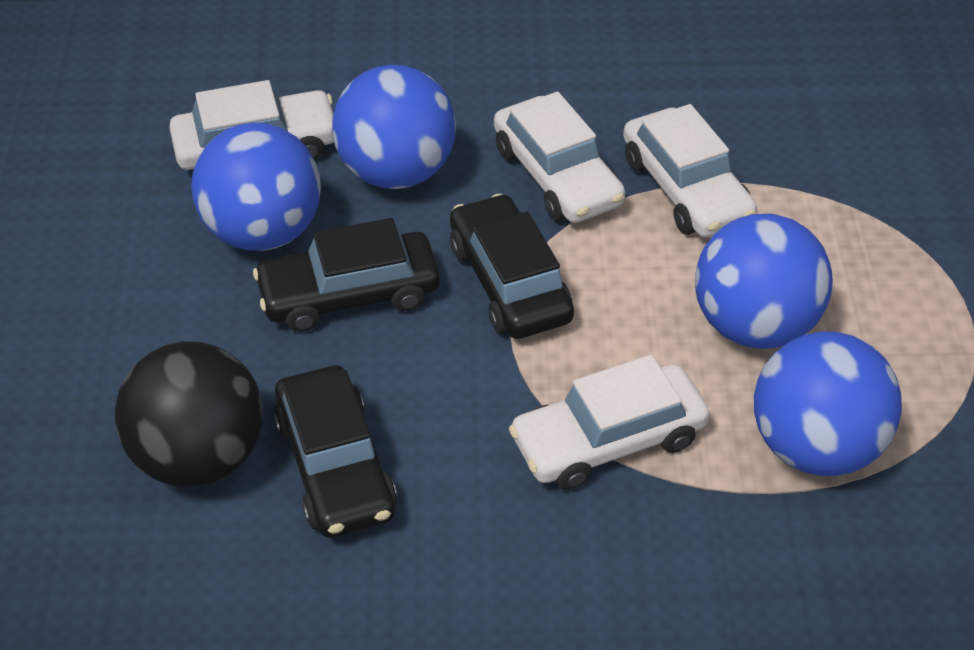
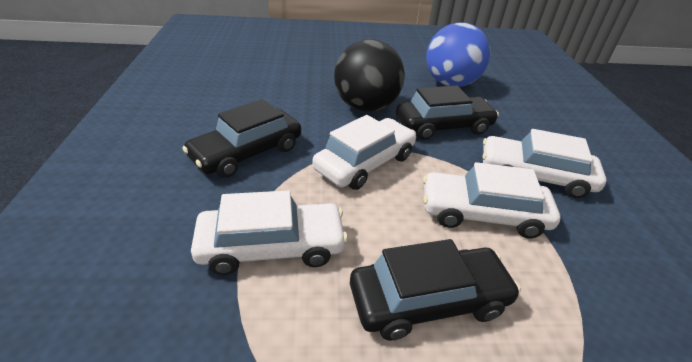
blue ball: [191,123,321,251] [332,65,456,189] [695,214,833,349] [754,332,902,476] = 4 -> [426,22,490,87] = 1

